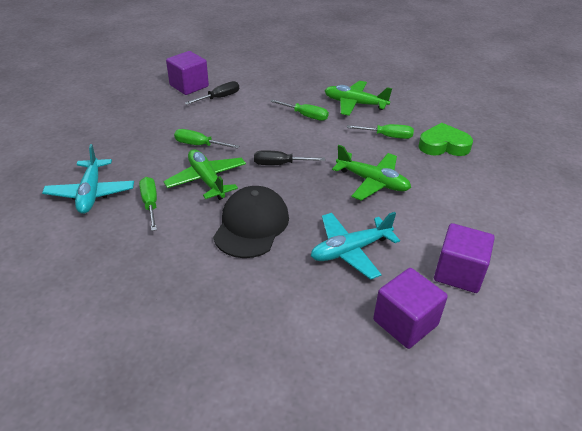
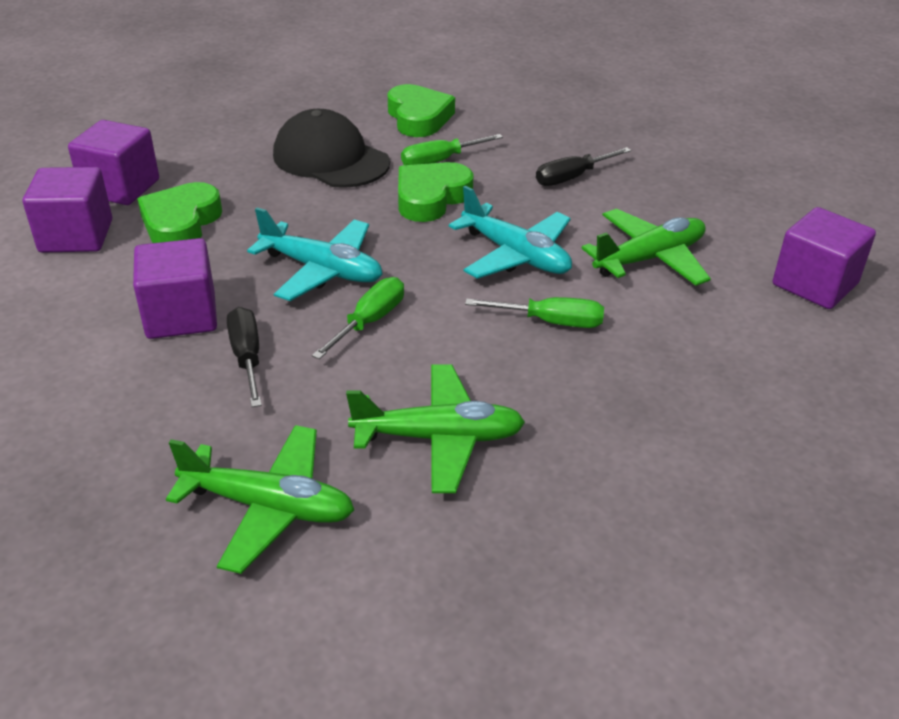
green heart: [419,123,473,156] = 1 -> [137,182,222,243] [388,84,455,137] [398,162,474,222] = 3
green screwdriver: [139,177,157,231] [174,129,239,149] [270,99,329,121] [347,124,414,139] = 4 -> [312,277,404,359] [401,134,503,165] [465,297,604,328] = 3
purple cube: [166,51,209,95] [373,268,448,349] [434,223,495,293] = 3 -> [23,167,112,253] [68,120,159,205] [133,238,217,339] [773,207,876,309] = 4

